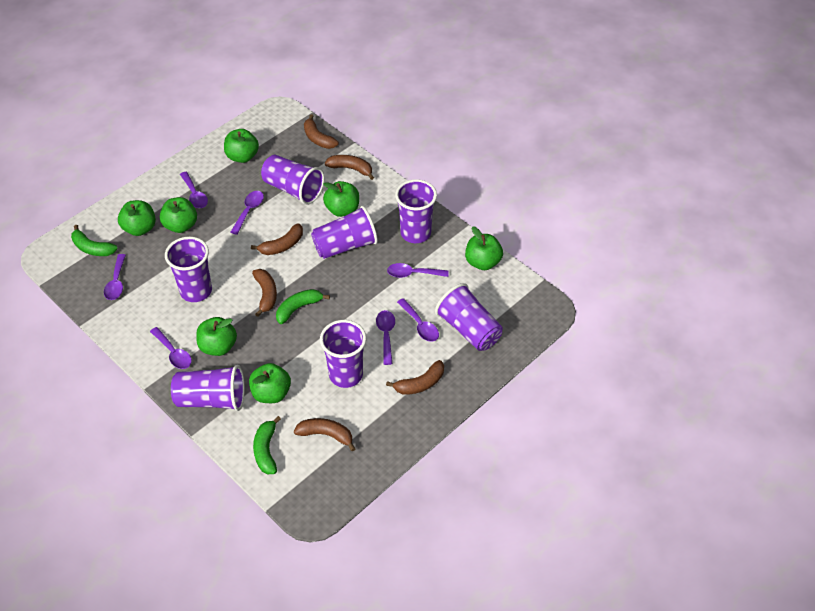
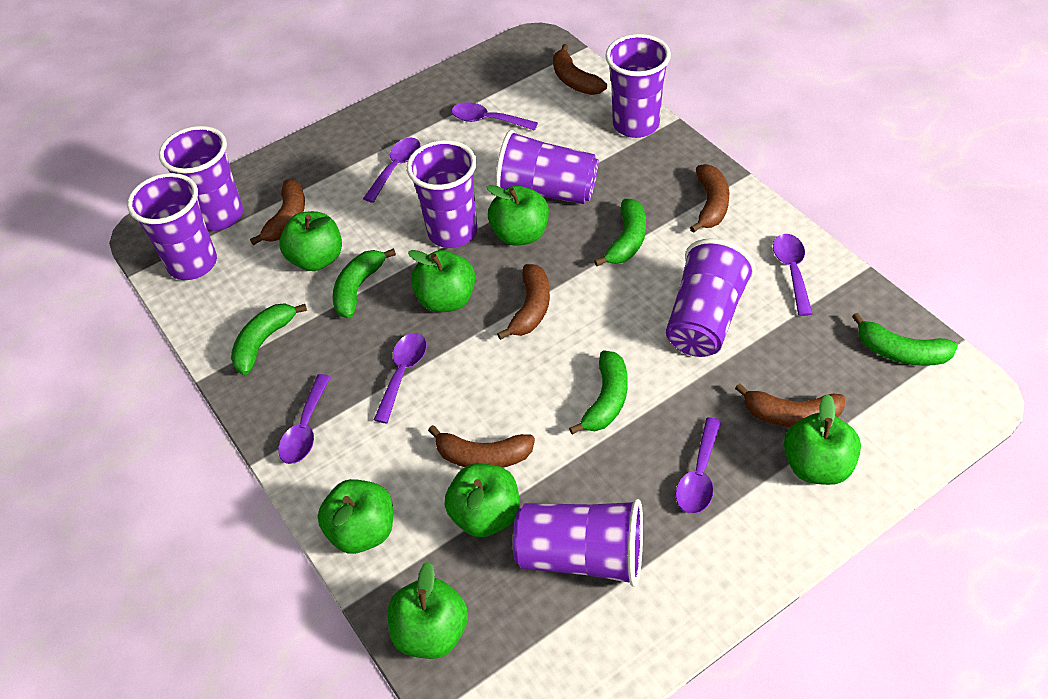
green banana: [71,225,118,256] [253,416,281,474] [276,289,330,324] = 3 -> [231,303,307,375] [332,248,396,318] [569,350,628,435] [594,199,646,266] [852,313,958,366] = 5
purple spoon: [104,254,126,300] [150,327,192,369] [180,172,208,208] [230,191,264,235] [376,310,395,365] [387,263,449,278] [397,298,439,342] = 7 -> [278,374,331,464] [363,138,420,203] [374,333,427,424] [451,102,538,131] [676,417,722,514] [773,234,813,316] = 6

